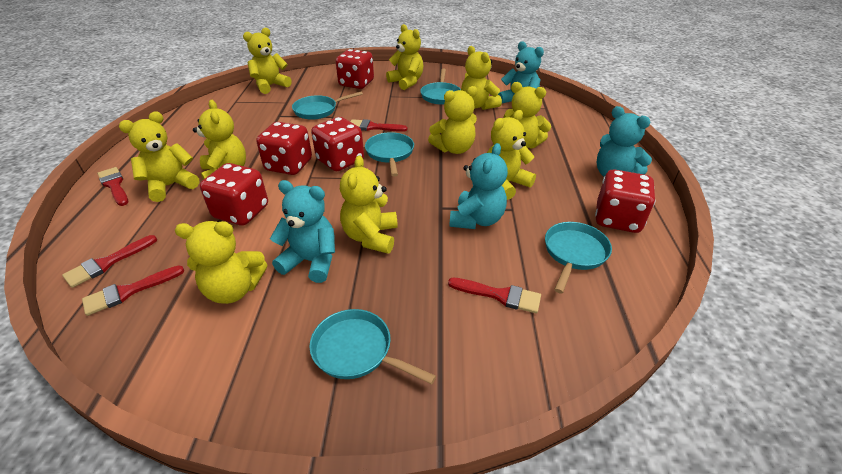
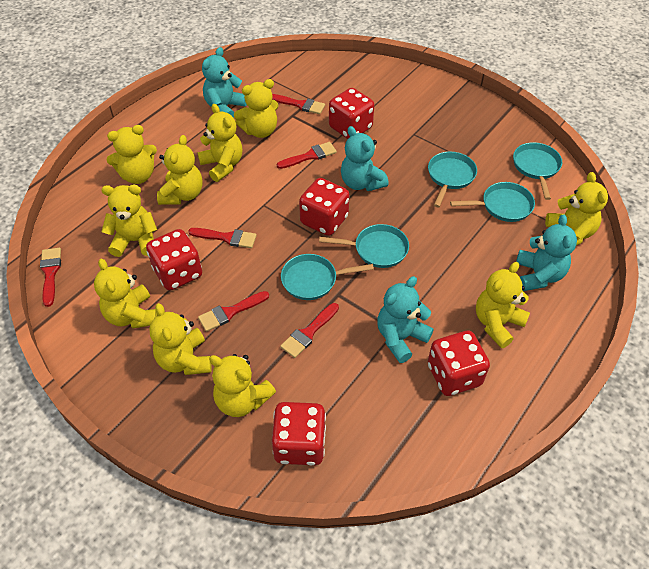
red brush: [62,235,157,288] [82,266,184,316] [97,167,128,206] [350,119,408,132] [448,278,541,314] = 5 -> [40,248,61,307] [188,228,257,248] [198,291,269,332] [272,94,325,114] [277,142,337,169] [280,303,339,358] = 6

